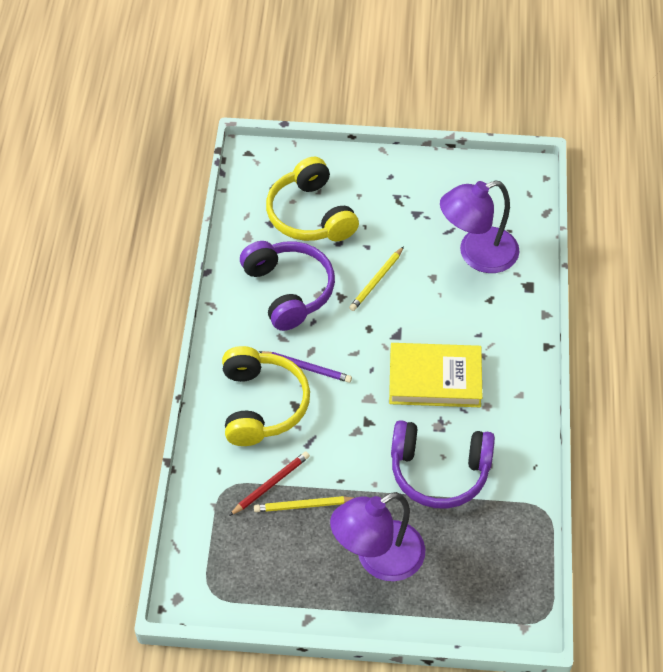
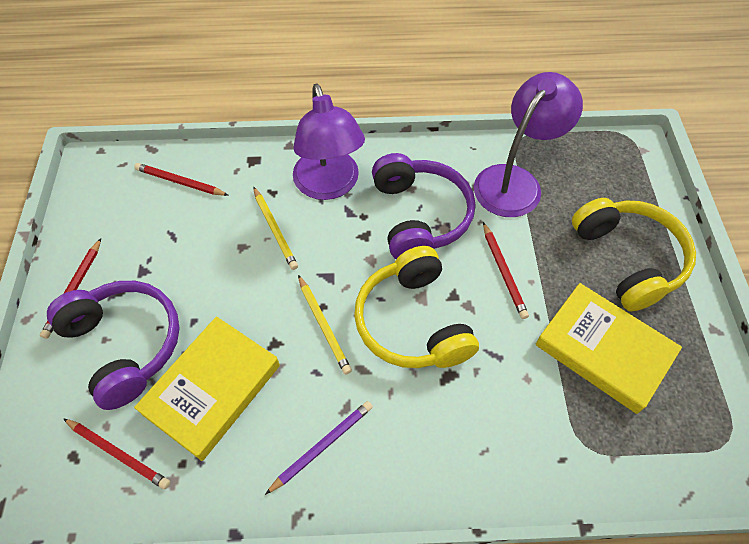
red pencil: [229,451,310,516] = 1 -> [40,238,101,339] [63,418,170,489] [134,163,229,196] [483,222,529,319] = 4
yellow book: [389,343,482,407] = 1 -> [134,317,280,461] [535,283,682,414] = 2

